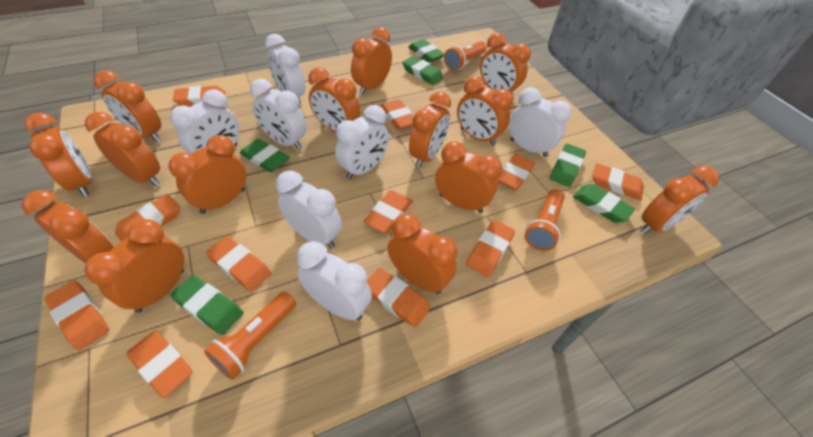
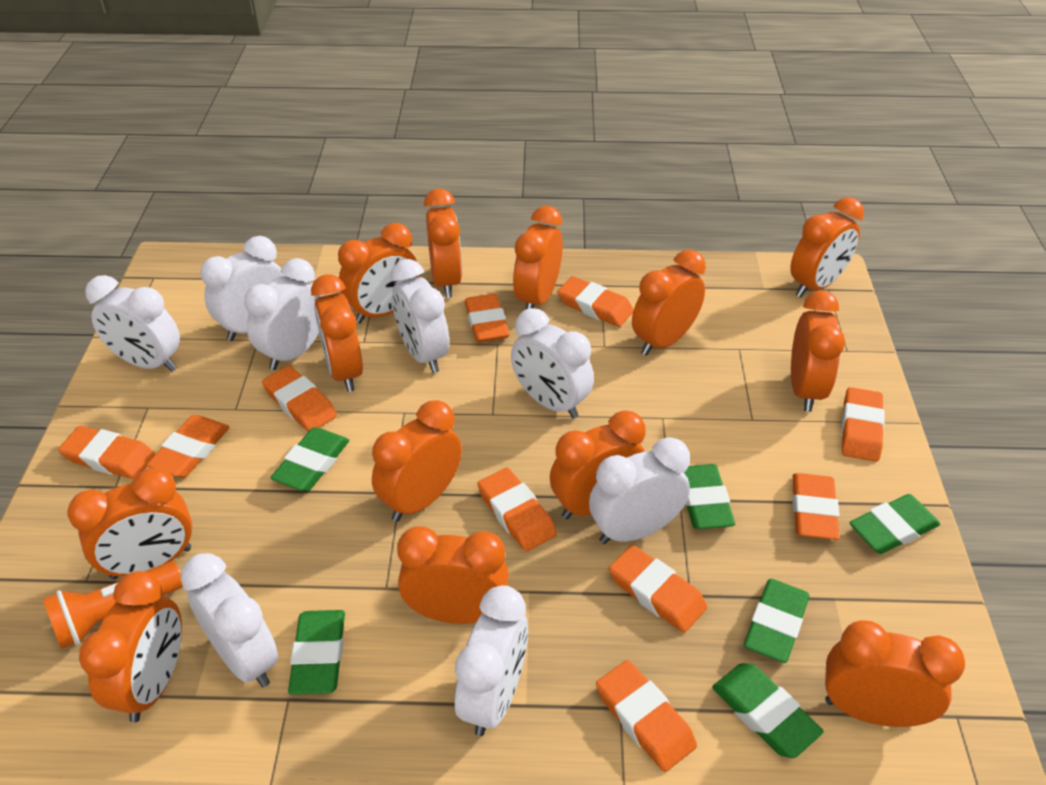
orange clock: [22,190,114,264] [24,113,92,197] [85,112,160,186] [85,219,184,313] [94,70,161,142] [168,135,246,214] [308,67,360,132] [351,27,392,95] [387,214,457,294] [409,92,451,168] [435,142,502,213] [457,76,513,146] [480,33,531,97] [640,166,719,234] = 14 -> [67,467,192,579] [79,571,182,722] [311,274,363,392] [338,223,419,324] [372,400,462,522] [397,526,509,624] [424,189,462,298] [513,206,563,309] [550,411,646,519] [632,250,706,356] [790,197,864,297] [791,291,845,412] [825,620,965,727] = 13
orange eraser: [44,280,109,350] [115,194,180,241] [126,330,193,398] [173,86,226,106] [206,236,272,292] [363,190,413,233] [367,268,431,328] [380,99,414,130] [466,220,515,277] [498,154,535,190] [592,163,644,200] = 11 -> [58,426,155,479] [147,415,230,477] [262,366,337,432] [465,294,510,342] [477,468,557,552] [557,276,634,327] [596,660,697,772] [609,545,707,633] [792,473,840,540] [841,387,885,462] = 10
orange flashlight: [204,292,296,380] [444,41,487,71] [524,189,565,251] = 3 -> [43,561,183,649] = 1
white clock: [170,89,239,154] [250,79,307,150] [265,34,305,105] [276,171,342,248] [297,241,372,320] [335,105,389,180] [509,87,572,157] = 7 -> [85,275,180,372] [180,553,278,687] [200,236,285,341] [244,258,323,370] [391,259,449,373] [455,585,528,736] [511,308,594,419] [589,437,690,544] = 8

